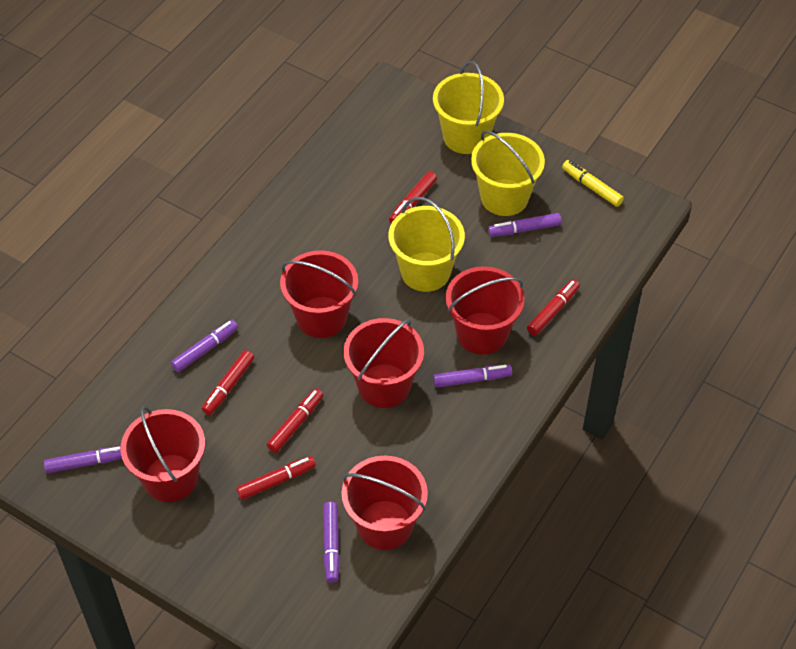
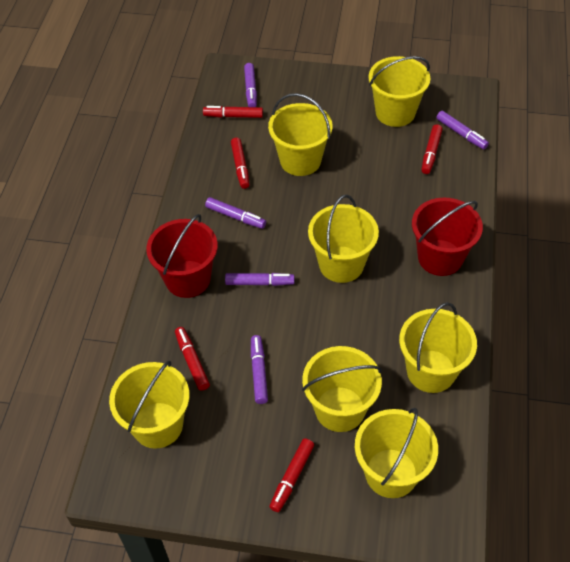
red bucket: [121,406,205,502] [280,250,358,338] [342,456,428,550] [343,318,424,408] [446,266,524,355] = 5 -> [146,214,218,298] [412,198,483,276] = 2
yellow bucket: [389,197,465,292] [433,61,504,154] [471,130,545,216] = 3 -> [109,361,190,449] [268,93,333,176] [302,346,382,432] [308,195,379,283] [355,408,438,498] [368,56,430,127] [399,302,477,393] = 7
yellow marker: [562,160,624,207] = 1 -> none = 0

